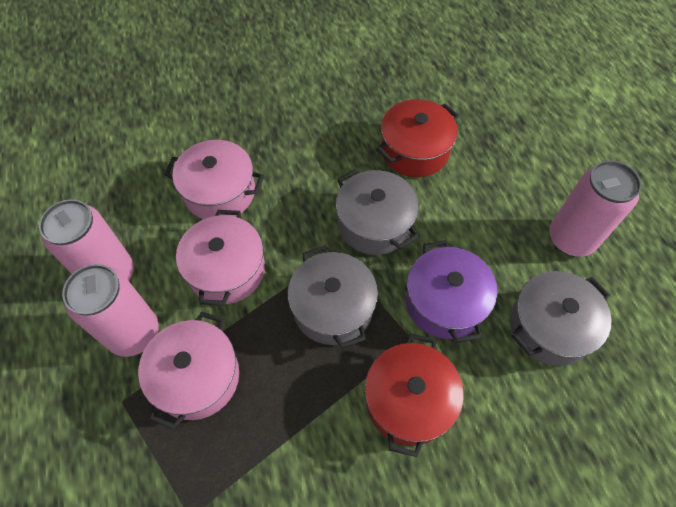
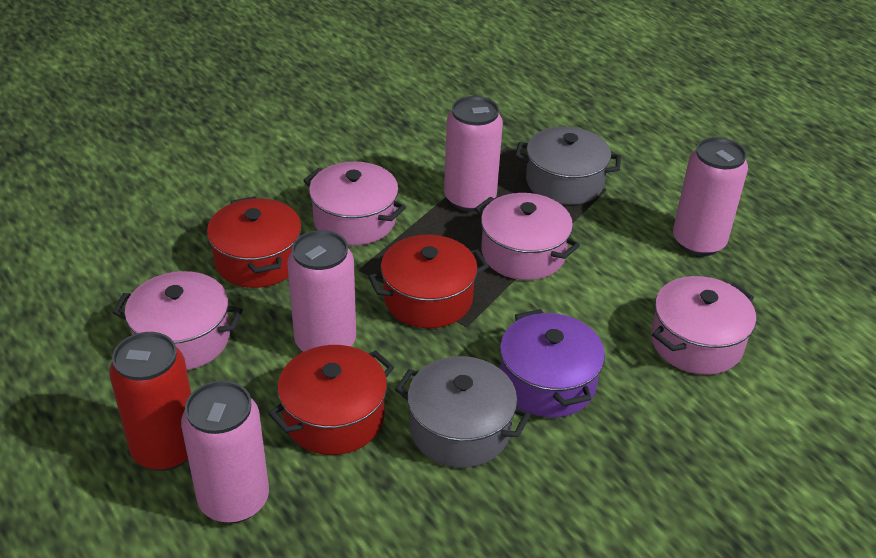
grey pot: [288,246,378,349] [336,169,419,255] [510,271,612,366] = 3 -> [395,356,530,468] [515,126,621,205] = 2
pink can: [39,199,134,281] [62,264,159,357] [549,161,642,257] = 3 -> [181,381,269,523] [287,230,356,352] [444,96,503,212] [673,137,748,256] = 4
pink pot: [138,311,239,430] [164,140,264,219] [176,210,265,306] = 3 -> [113,271,243,370] [303,162,406,245] [475,193,580,280] [651,276,756,375] = 4
red can: none = 0 -> [109,332,191,471] = 1
red pot: [365,333,464,457] [377,99,459,177] = 2 -> [207,196,302,288] [268,345,394,455] [368,235,489,328] = 3

